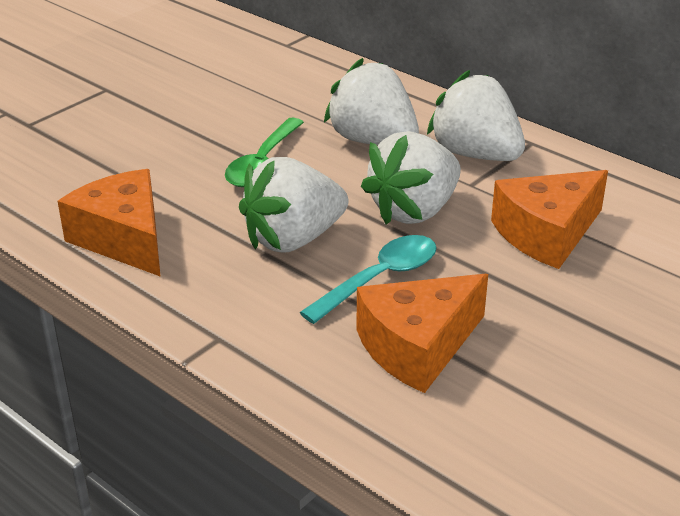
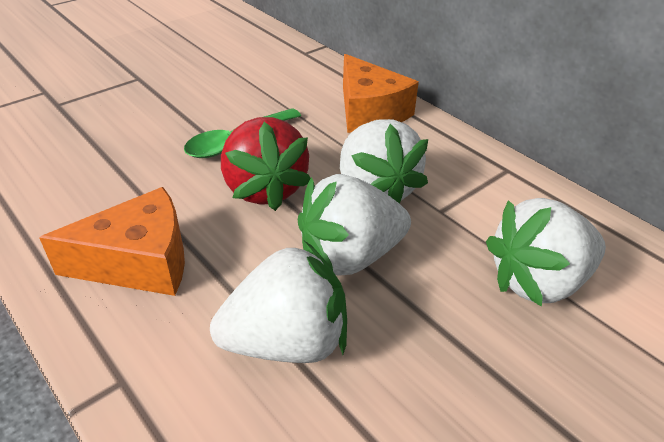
orange cheese: [58,169,161,277] [356,274,488,393] [491,170,608,269] = 3 -> [39,187,185,296] [343,54,419,133] = 2
red strawberry: none = 0 -> [221,117,311,211] = 1
turquoise spoon: [299,235,437,324] = 1 -> none = 0

